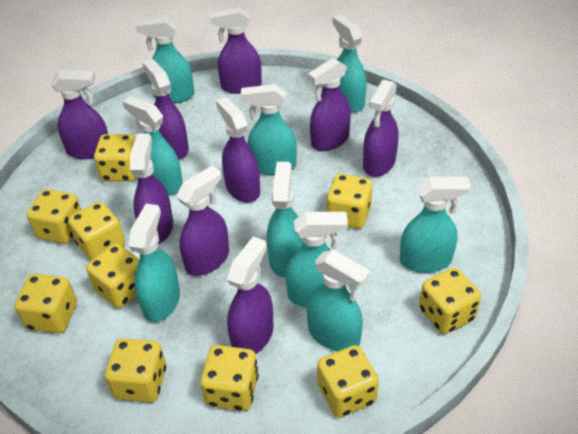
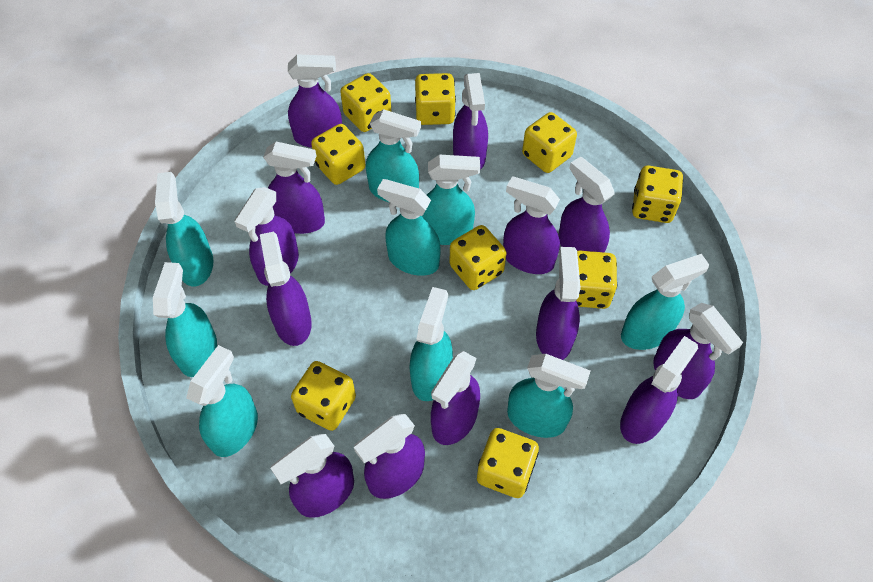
purple spray bottle: [51,70,108,159] [130,133,173,244] [142,59,189,160] [176,166,229,276] [210,7,262,94] [216,97,260,203] [227,237,273,354] [308,58,351,151] [363,79,398,177] = 9 -> [234,187,299,286] [260,232,312,346] [263,142,325,234] [271,434,354,518] [288,54,342,148] [354,414,425,499] [431,351,480,445] [453,73,488,170] [503,176,560,274] [536,247,581,360] [558,157,615,253] [620,336,698,444] [653,303,743,399] = 13
yellow dice: [14,274,77,333] [27,189,81,244] [68,202,125,261] [86,244,140,308] [94,134,136,182] [105,339,166,403] [200,345,259,411] [317,345,379,418] [326,174,373,229] [419,268,481,334] = 10 -> [291,361,356,431] [311,124,366,185] [340,73,392,132] [415,73,456,125] [449,225,507,290] [477,428,539,498] [522,112,577,173] [576,250,617,309] [632,166,683,223] = 9

